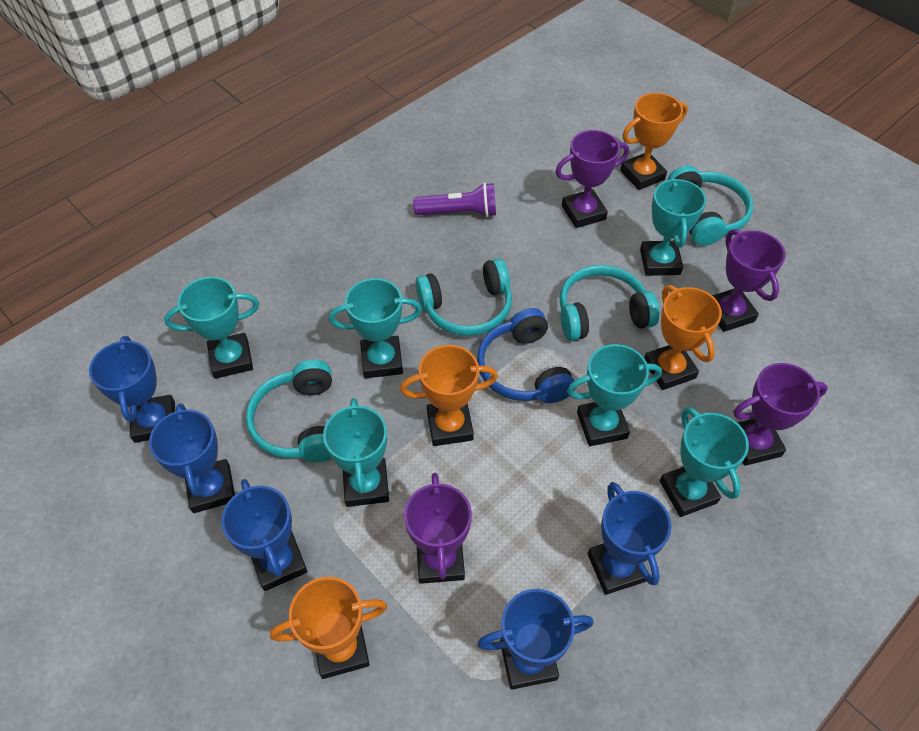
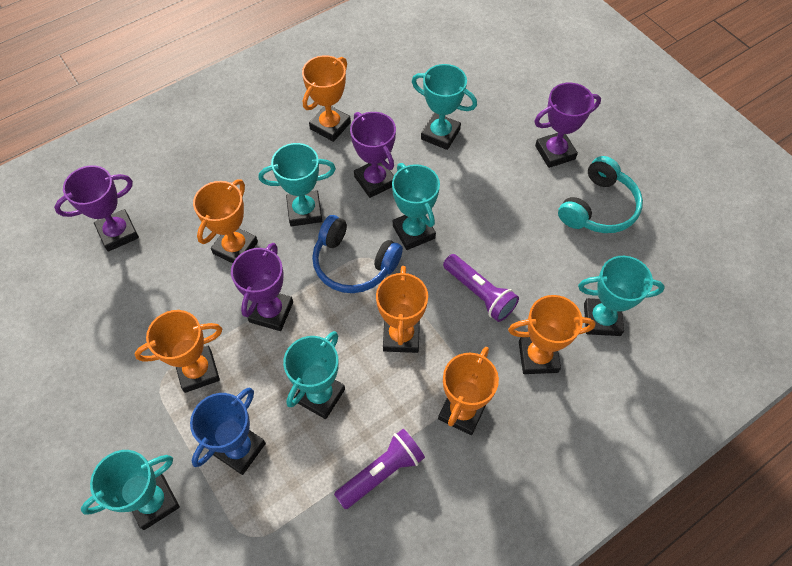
blue trophy: [89,336,175,443] [149,403,235,513] [221,479,307,591] [477,589,593,690] [587,482,672,595] = 5 -> [190,388,266,475] = 1
orange trophy: [270,577,387,679] [400,345,498,446] [620,93,688,190] [644,285,722,390] = 4 -> [134,310,222,393] [193,179,258,263] [302,55,351,142] [376,266,428,353] [438,347,499,435] [508,295,596,374] = 6
purple flashlight: [413,183,496,217] = 1 -> [334,429,425,509] [443,254,519,322] = 2
turquoise headphones: [246,360,332,462] [415,258,512,336] [559,265,659,341] [667,165,753,246] = 4 -> [558,156,643,233] = 1

